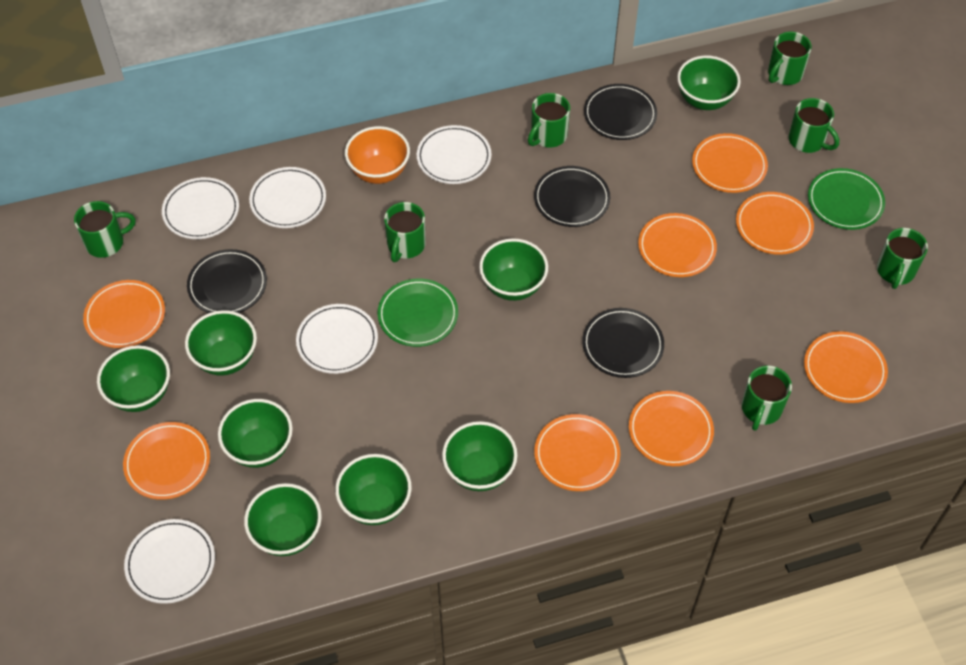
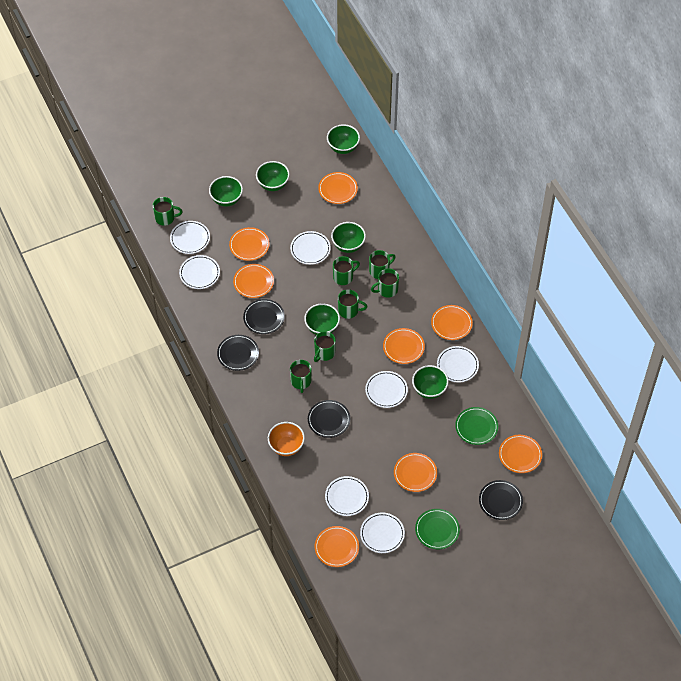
green bowl: [97,345,170,412] [185,310,257,376] [218,399,293,468] [244,483,322,556] [335,454,412,525] [442,421,517,491] [479,238,548,301] [677,56,741,110] = 8 -> [209,176,243,207] [256,161,290,191] [304,303,340,335] [327,124,360,154] [331,222,366,253] [412,365,449,399] = 6
white plate: [124,519,215,604] [162,177,239,239] [249,167,326,228] [296,304,378,374] [417,125,491,184] = 5 -> [170,221,210,254] [179,255,220,289] [290,231,331,265] [325,476,369,516] [360,513,405,553] [365,371,408,408] [437,346,479,383] = 7

